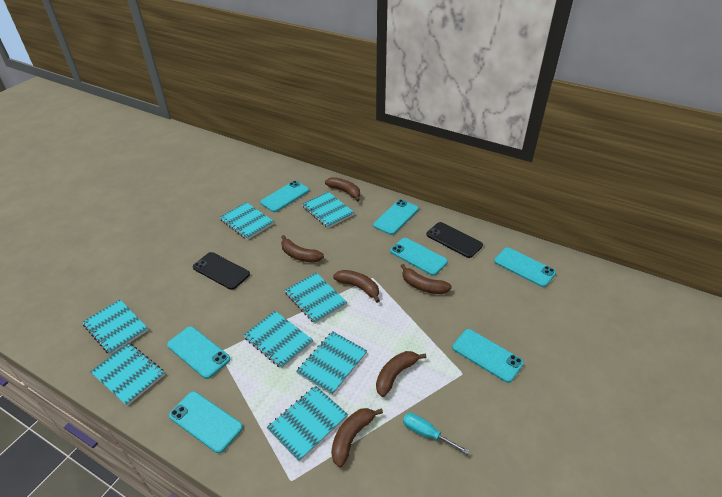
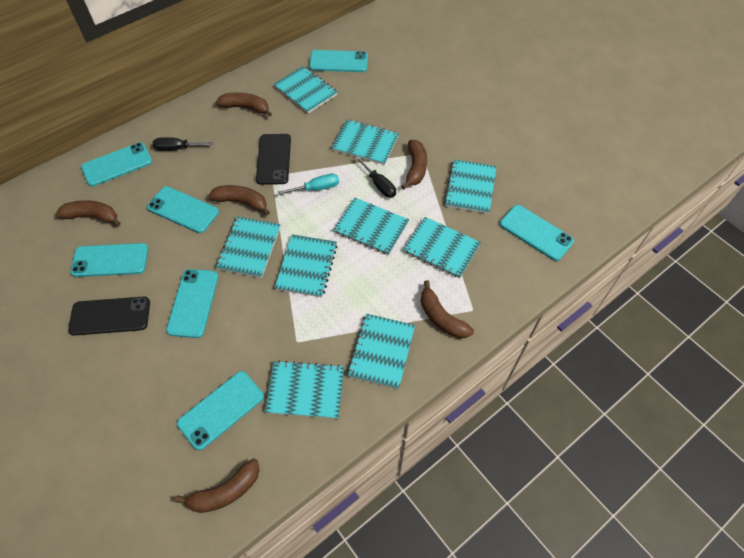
black screwdriver: none = 0 -> [153,137,213,151] [355,156,396,198] = 2
turquoise notebook: [82,300,148,355] [90,343,165,406] [219,202,274,240] [243,311,313,369] [267,386,348,462] [284,273,347,324] [296,331,367,395] [302,192,355,228] = 8 -> [216,216,281,278] [265,360,344,419] [274,66,338,113] [275,234,337,297] [331,119,399,165] [333,198,409,255] [347,314,415,389] [403,217,481,278] [444,159,497,214] = 9

